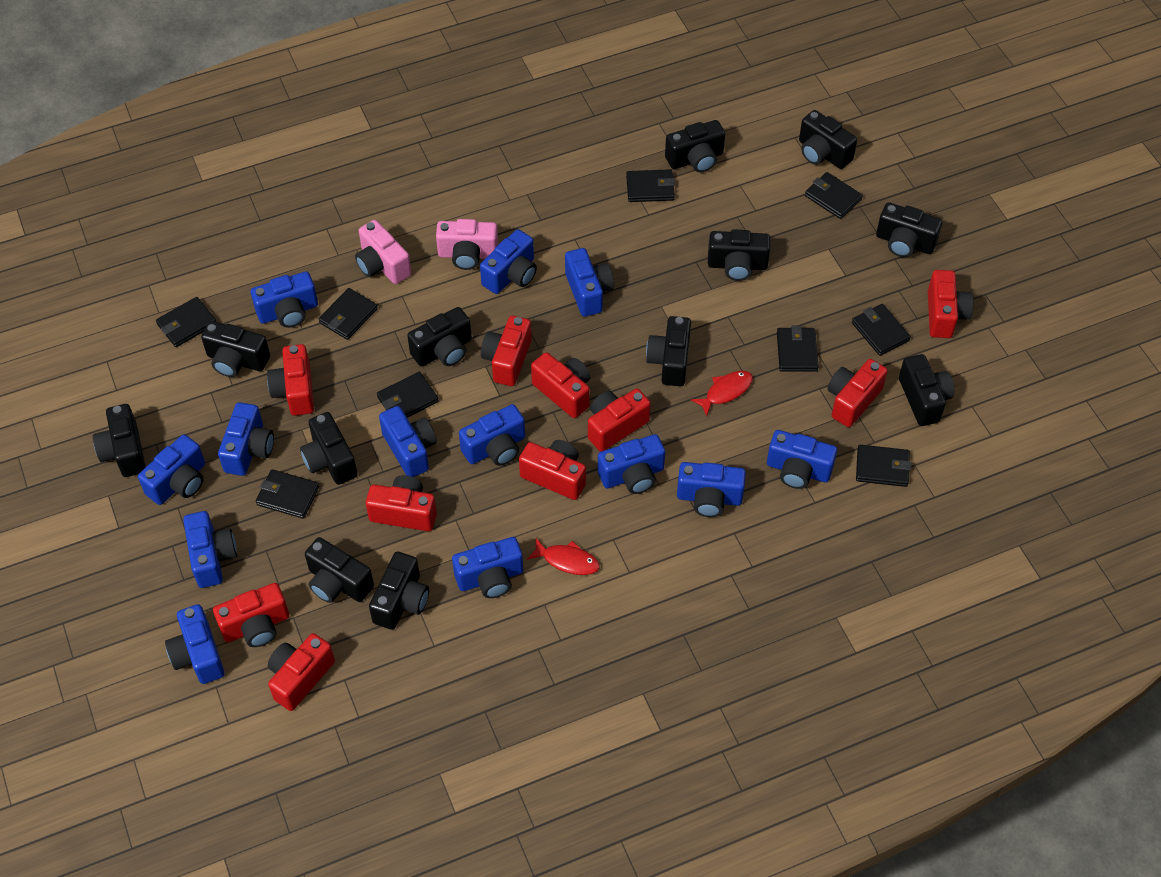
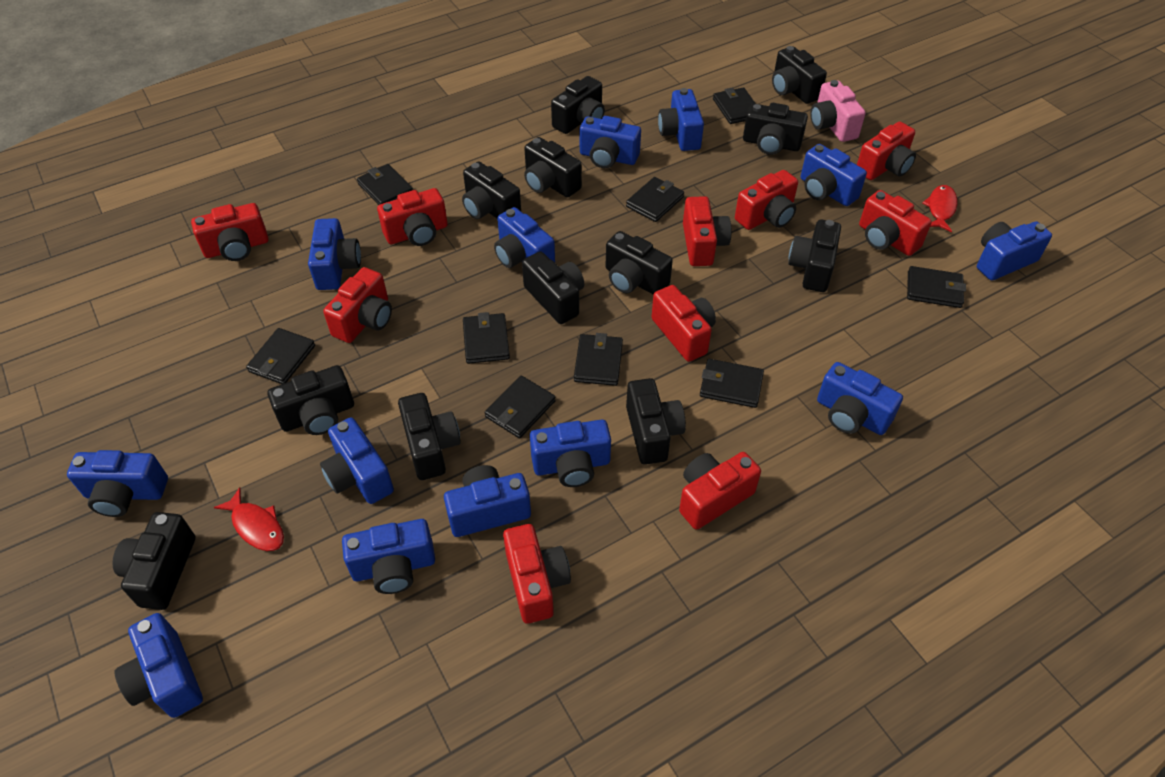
pink camera: [355,220,411,284] [436,219,498,270] = 2 -> [810,80,866,142] = 1

